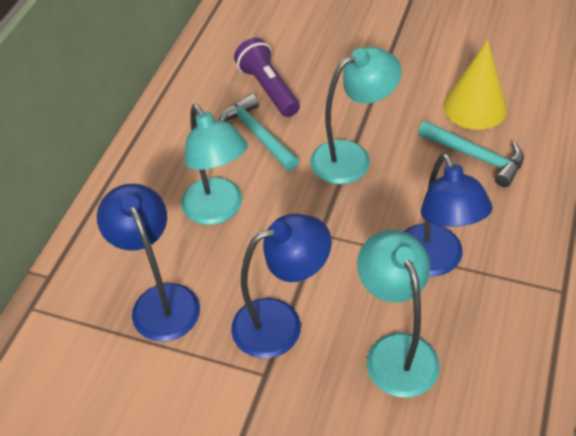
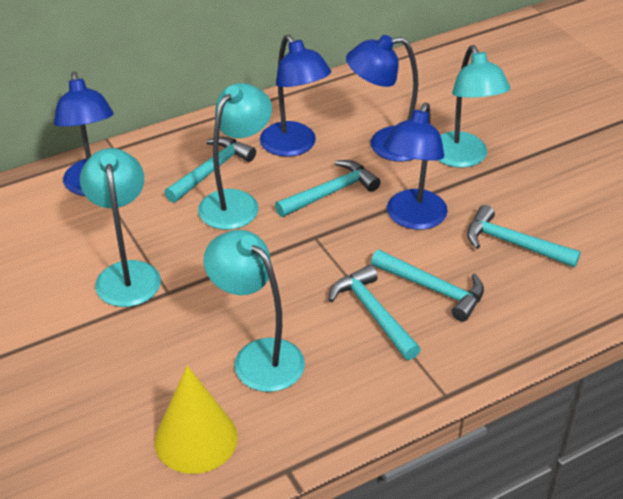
blue lamp: [97,184,200,342] [231,214,332,358] [404,153,492,276] = 3 -> [54,71,114,196] [260,34,331,157] [346,35,418,162] [383,102,448,230] = 4
purple flashlight: [234,38,300,117] = 1 -> none = 0
turquoise hammer: [219,94,299,171] [418,121,524,187] = 2 -> [164,137,256,203] [275,160,381,217] [329,265,421,360] [371,250,484,322] [467,205,581,268] = 5
turquoise lamp: [181,104,248,225] [310,47,402,184] [357,230,440,398] = 3 -> [80,148,161,307] [198,83,272,230] [204,230,305,392] [438,45,511,168] = 4

